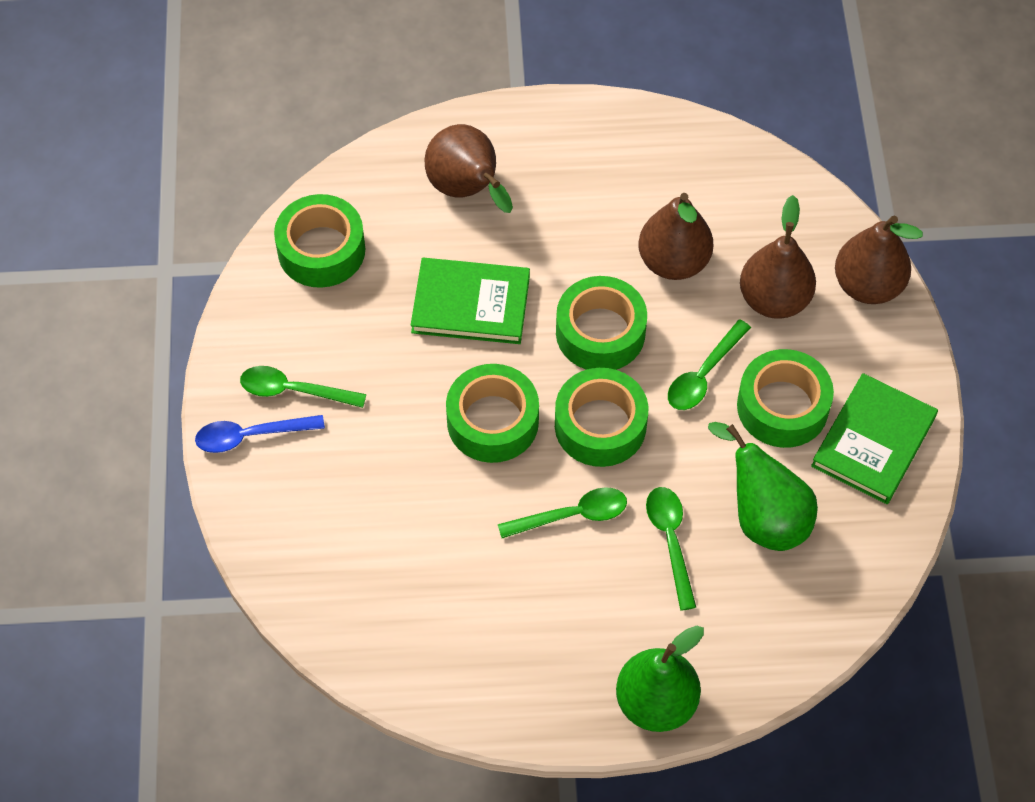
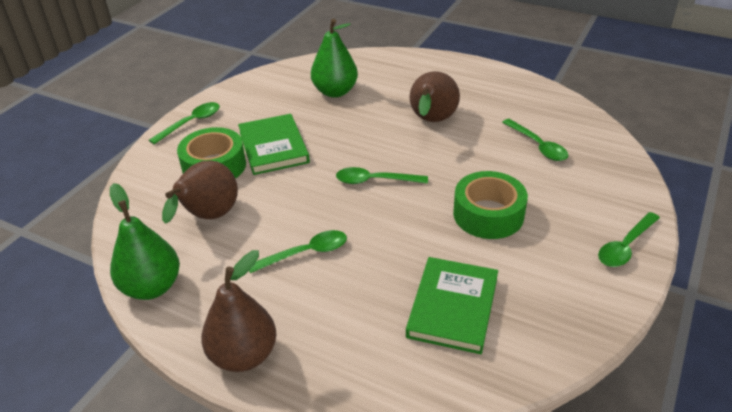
blue spoon: [195,415,325,453] = 1 -> none = 0
brown pear: [425,124,513,213] [639,193,713,280] [740,195,816,319] [835,216,923,304] = 4 -> [162,161,238,224] [201,250,276,372] [409,71,460,122] = 3
green spoon: [240,366,366,408] [498,487,627,538] [646,487,696,611] [668,320,751,410] = 4 -> [149,102,220,144] [249,230,347,273] [336,167,428,184] [502,119,569,161] [598,212,660,267] = 5
green tape: [274,194,365,288] [446,364,539,463] [555,368,648,467] [556,276,647,370] [737,349,834,448] = 5 -> [177,127,246,179] [453,171,528,239] = 2

